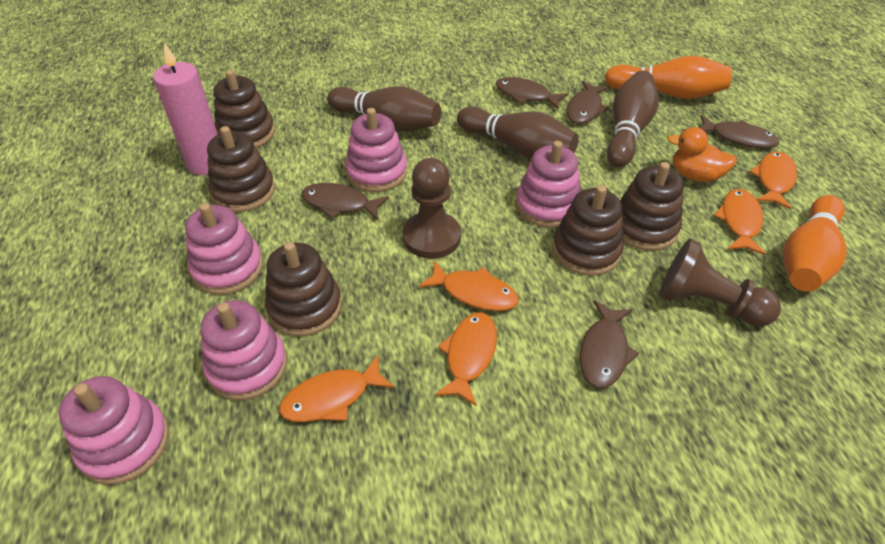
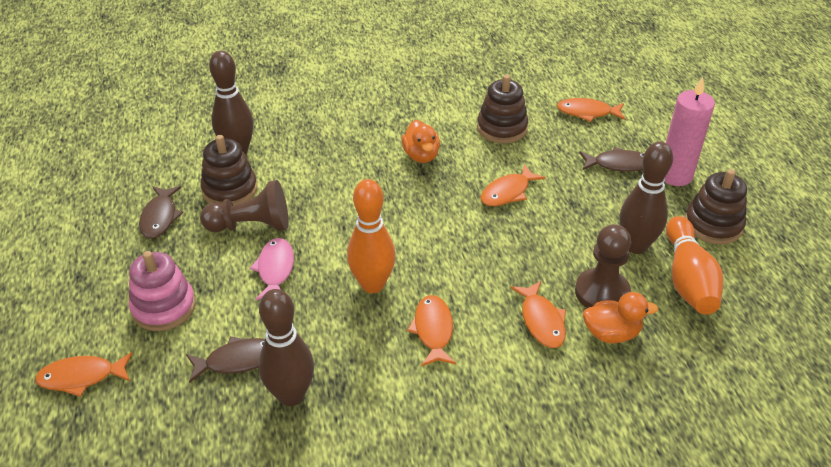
brown fish: [301,183,389,220] [495,77,568,109] [567,81,609,124] [580,300,639,388] [700,115,779,148] = 5 -> [139,186,183,239] [186,336,265,383] [579,147,644,172] = 3
brown stacking toy: [207,126,275,212] [214,70,275,148] [265,242,342,336] [552,185,624,276] [620,162,684,251] = 5 -> [200,135,257,206] [477,75,528,143] [685,169,747,244] = 3
orange duck: [667,127,737,182] = 1 -> [401,120,440,163] [583,292,658,343] = 2
pink fish: none = 0 -> [250,238,294,300] = 1
pink stacking toy: [59,376,169,485] [185,203,263,295] [200,300,287,400] [345,108,407,192] [516,141,581,228] = 5 -> [129,251,196,331] = 1

